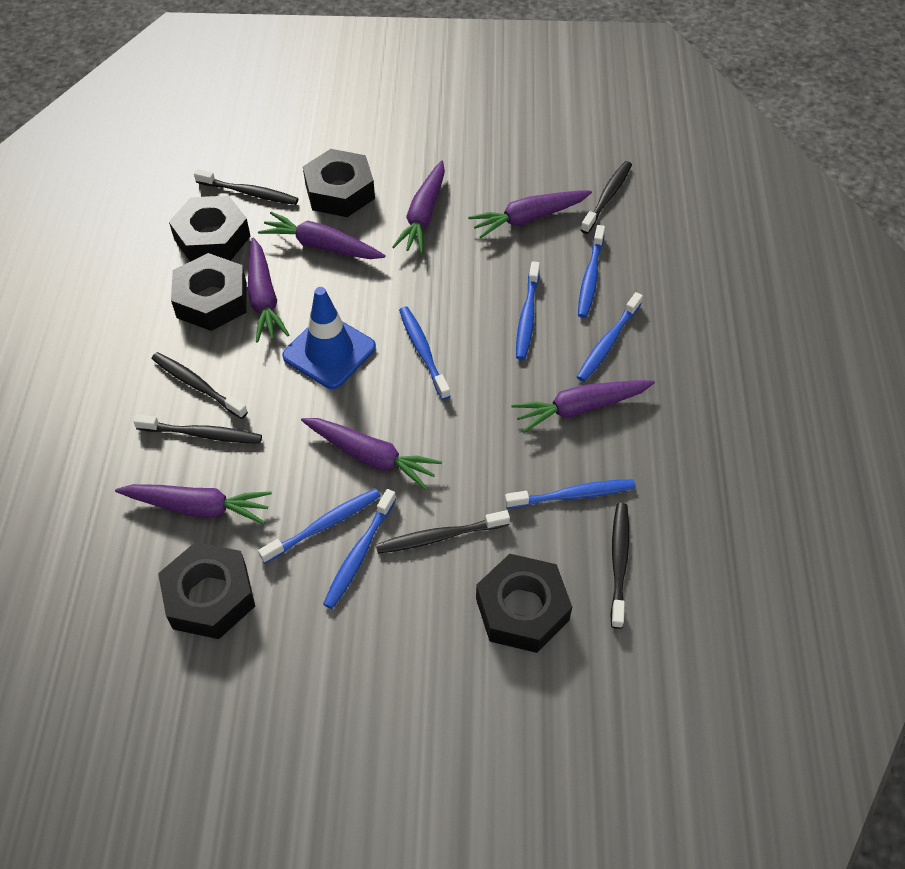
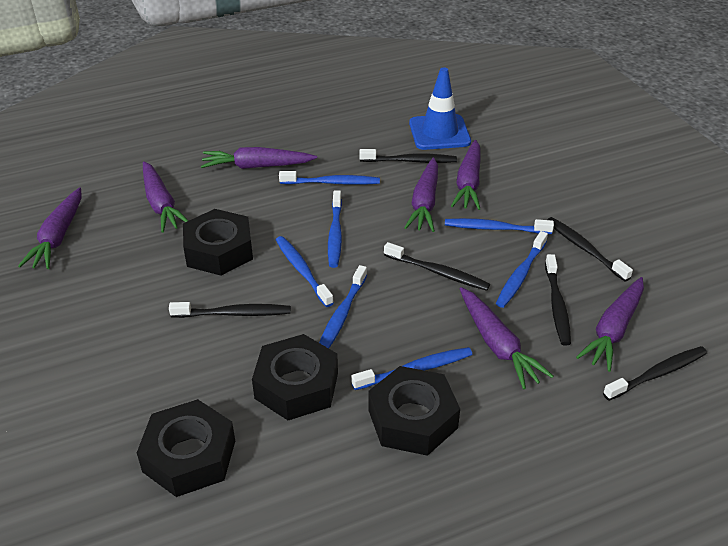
black nut: [158,542,255,639] [169,196,251,262] [171,253,247,331] [303,149,375,217] [476,554,572,653] = 5 -> [137,399,235,497] [183,209,253,276] [252,334,338,420] [368,366,460,456] = 4

